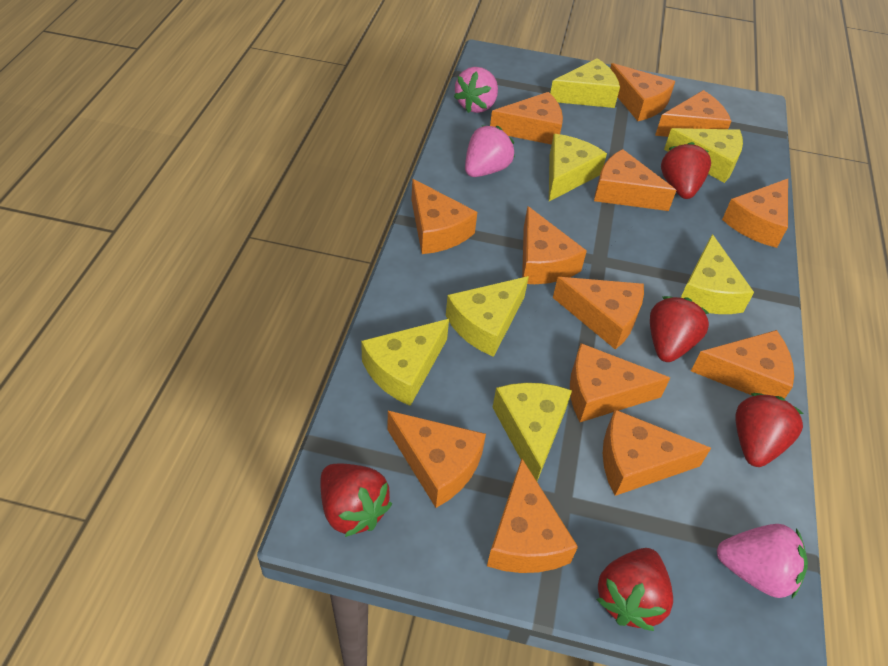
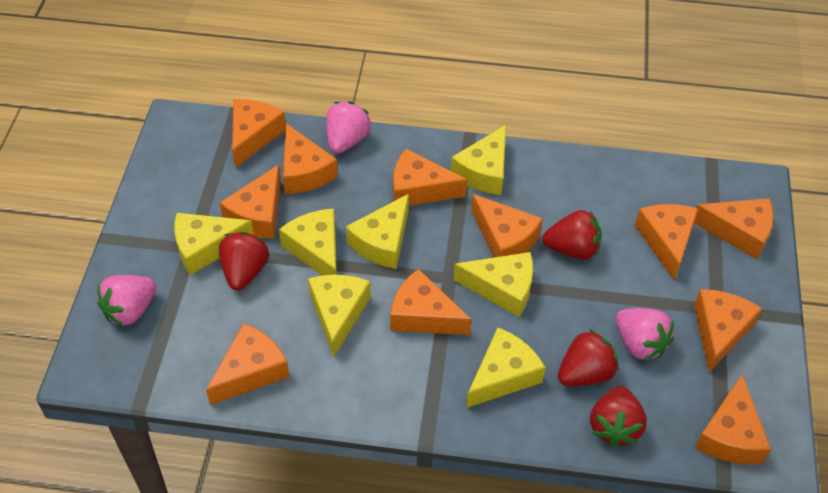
orange cheese: [388,411,486,508] [412,179,477,254] [487,459,578,573] [490,92,563,145] [522,206,587,284] [553,277,644,350] [570,343,670,422] [594,149,676,211] [603,410,711,496] [610,63,675,121] [655,90,731,137] [691,330,794,399] [722,179,788,248] = 13 -> [206,323,289,405] [220,165,281,239] [232,99,286,168] [283,123,338,194] [390,269,471,335] [393,149,467,206] [471,194,543,257] [635,204,698,281] [694,198,773,259] [694,289,762,372] [695,375,771,464] = 11
red strawberry: [320,464,392,537] [596,548,673,631] [650,296,709,362] [661,142,711,199] [735,393,803,467] = 5 -> [219,232,269,290] [543,210,602,260] [558,329,619,386] [590,386,647,447] = 4

